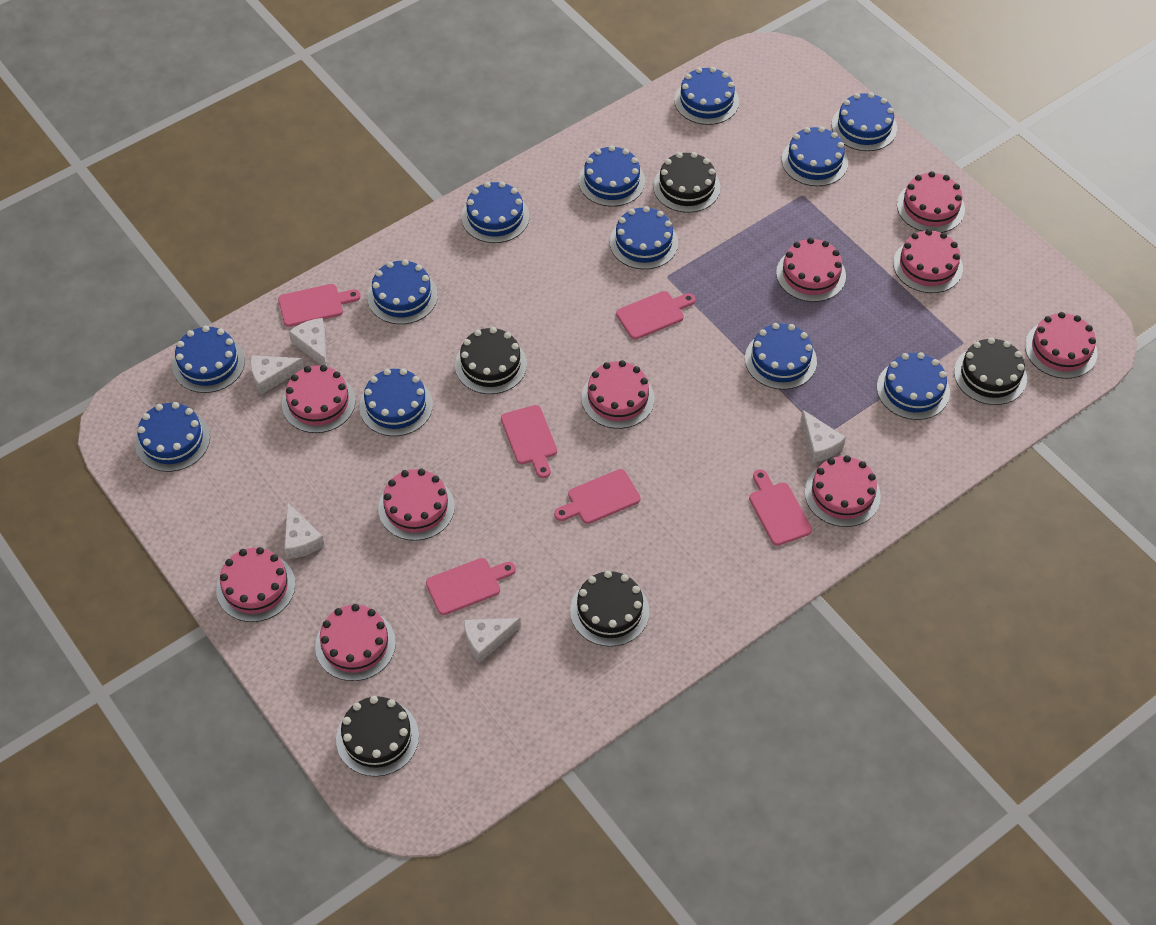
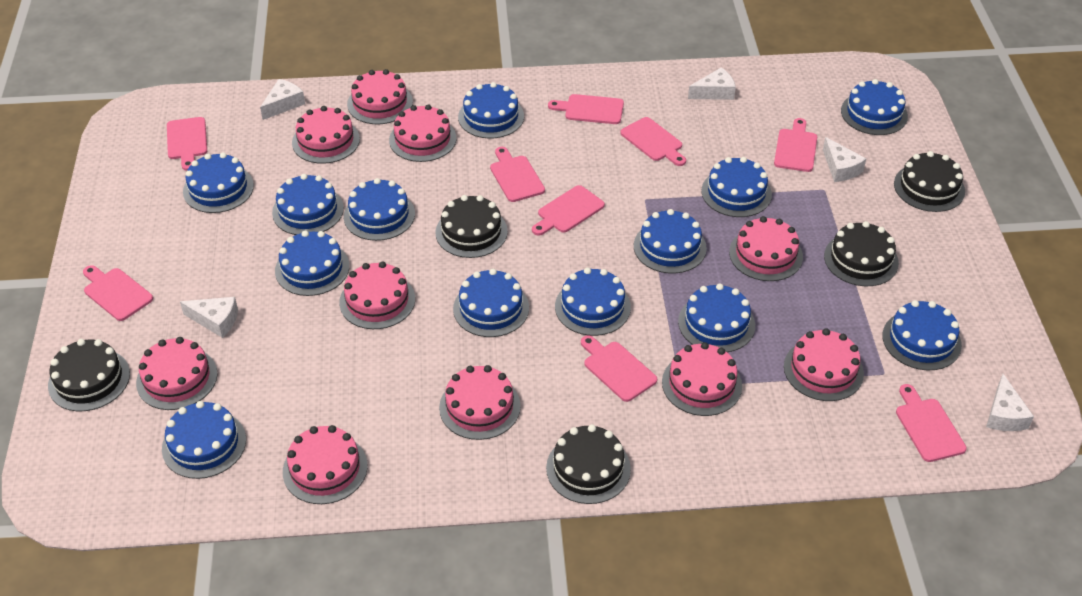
blue cake: [135,402,210,472] [172,325,245,393] [359,368,433,436] [367,259,438,324] [461,181,529,243] [578,145,645,207] [610,206,678,269] [674,67,739,125] [745,323,817,390] [782,126,848,186] [832,92,897,151] [877,352,950,420] = 12 -> [162,401,246,479] [183,152,254,213] [272,174,344,235] [275,231,349,296] [344,178,415,241] [453,269,529,337] [458,82,524,139] [555,268,631,336] [634,209,707,273] [678,283,755,352] [701,157,772,217] [841,79,908,135] [882,300,962,370] = 13
pink cutting board: [278,284,361,327] [426,558,516,615] [501,405,557,478] [554,469,641,524] [616,291,695,339] [749,469,812,546] = 6 -> [83,265,153,321] [167,117,207,171] [490,147,545,202] [532,185,605,236] [548,94,624,124] [581,335,657,402] [620,117,686,166] [774,118,817,172] [896,384,967,462] = 9

